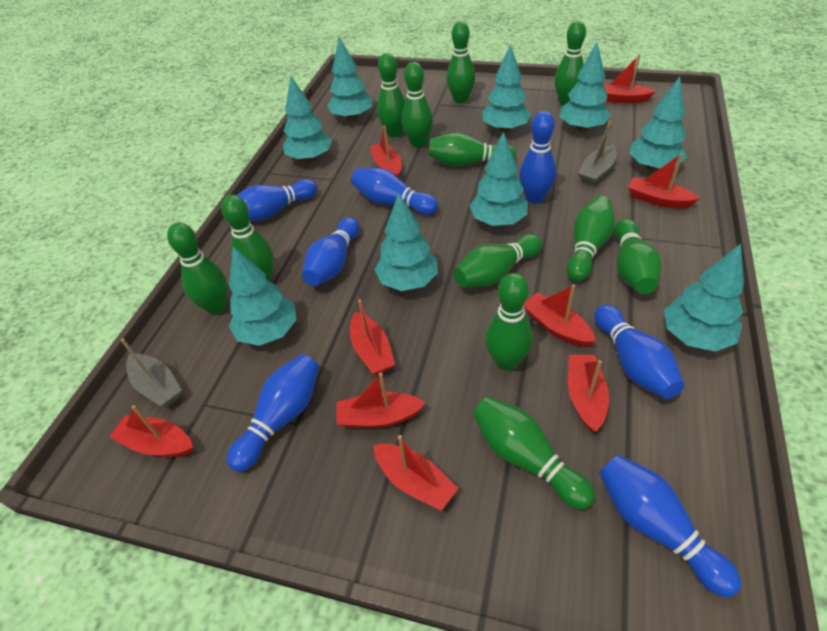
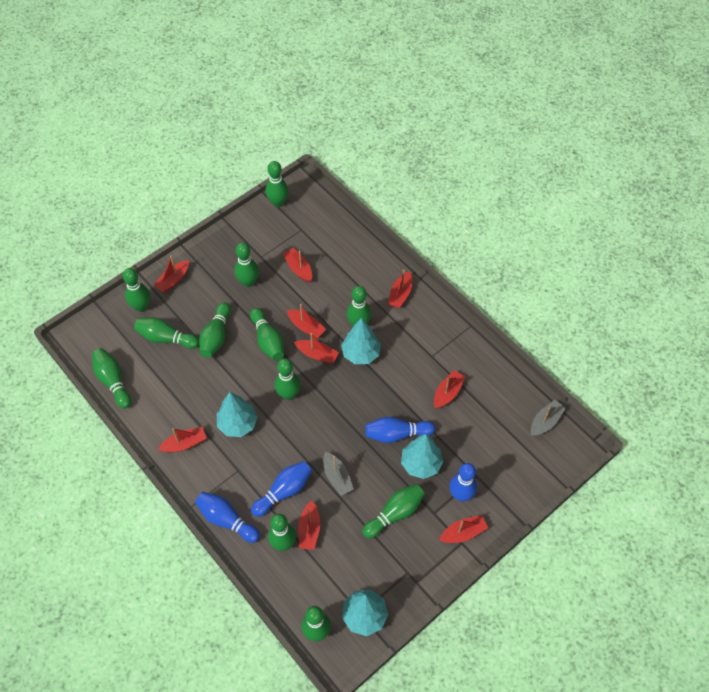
blue bowling pin: [227,354,319,472] [237,179,317,221] [302,217,359,286] [351,168,438,215] [519,111,556,204] [594,304,684,399] [599,454,741,597] = 7 -> [195,492,260,543] [251,461,312,517] [365,417,435,443] [449,463,477,501] = 4
turquoise tree: [229,246,296,346] [283,76,332,162] [327,37,372,120] [375,193,438,291] [470,132,528,226] [482,44,531,132] [560,43,611,132] [629,77,687,171] [664,244,744,352] = 9 -> [217,392,258,437] [341,318,381,364] [342,590,388,636] [401,434,444,479] = 4

